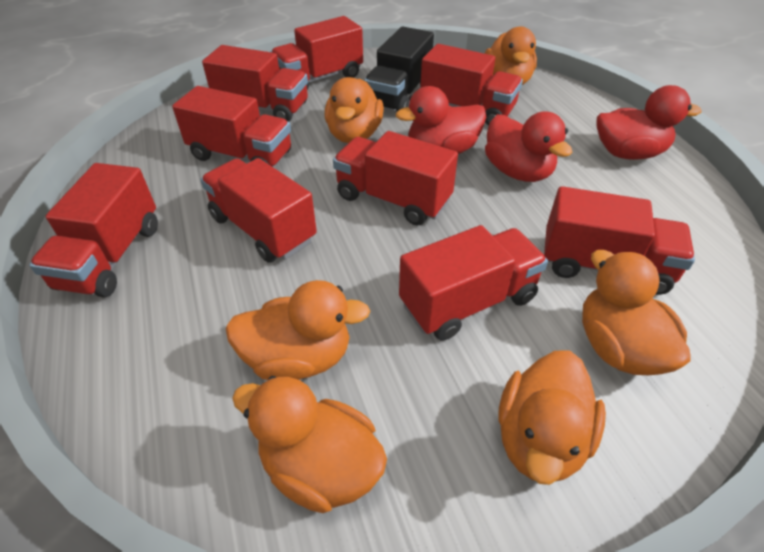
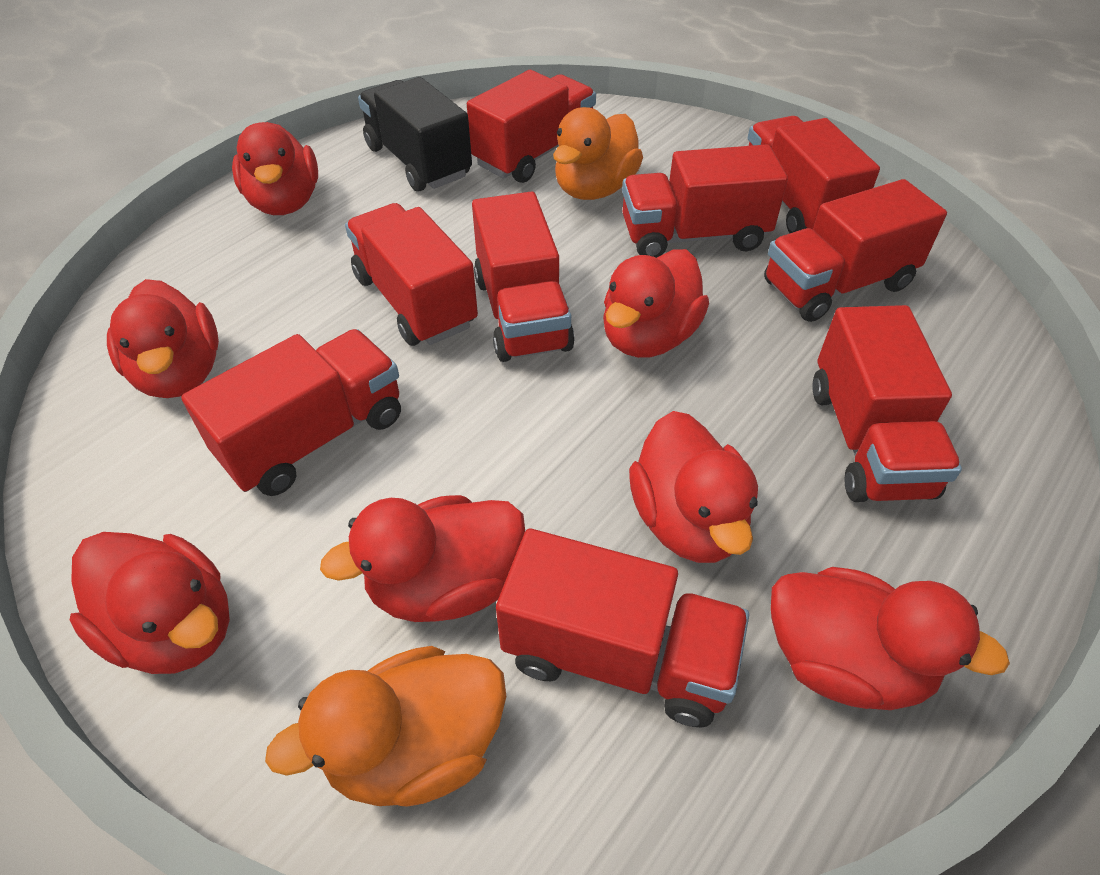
orange duck: [225,280,370,380] [232,376,387,513] [325,77,384,143] [485,26,537,85] [498,350,606,485] [582,250,691,375] = 6 -> [265,646,506,807] [553,107,643,200] = 2
red duck: [396,86,486,154] [485,111,572,182] [596,85,702,160] = 3 -> [70,532,230,674] [107,279,219,398] [232,122,318,215] [320,495,525,622] [603,249,709,358] [629,411,758,563] [771,567,1010,710] = 7

